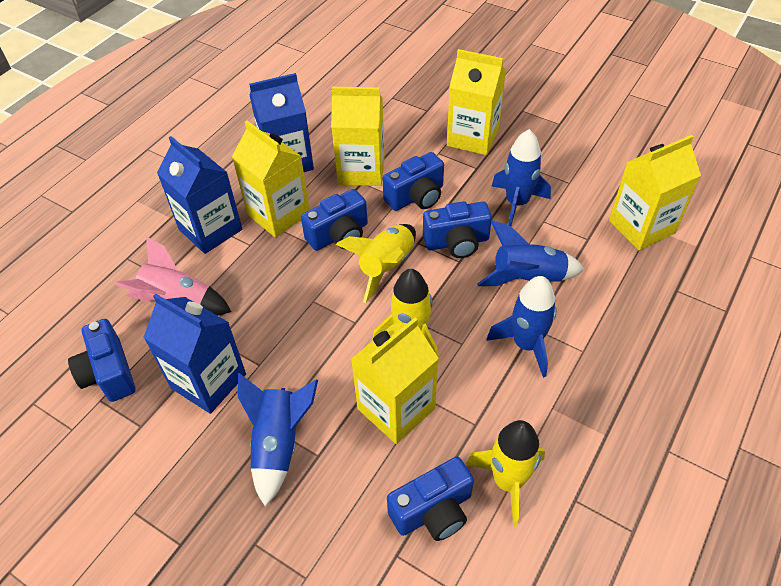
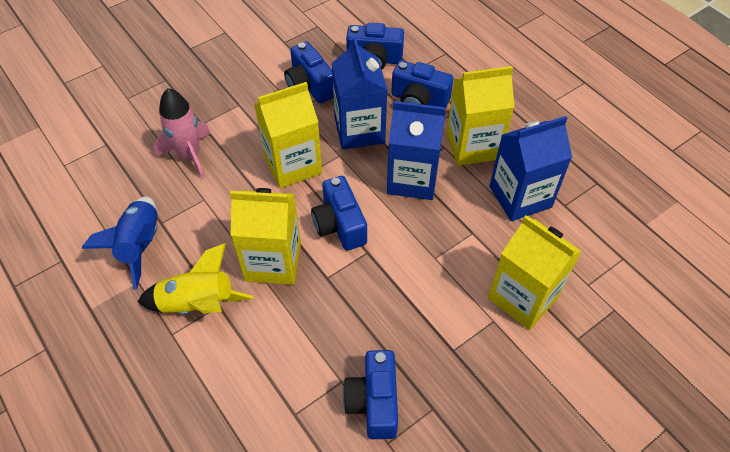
blue rocket: [238,373,318,506] [477,221,584,286] [486,276,557,378] [492,129,551,226] = 4 -> [82,197,158,290] = 1
yellow carton: [232,121,310,237] [331,87,385,186] [351,317,439,444] [447,49,506,155] [609,135,701,250] = 5 -> [230,188,301,285] [254,82,322,188] [447,66,515,166] [488,215,582,330] = 4
yellow rocket: [336,224,416,303] [372,269,439,362] [466,420,545,527] = 3 -> [137,243,253,314] = 1

